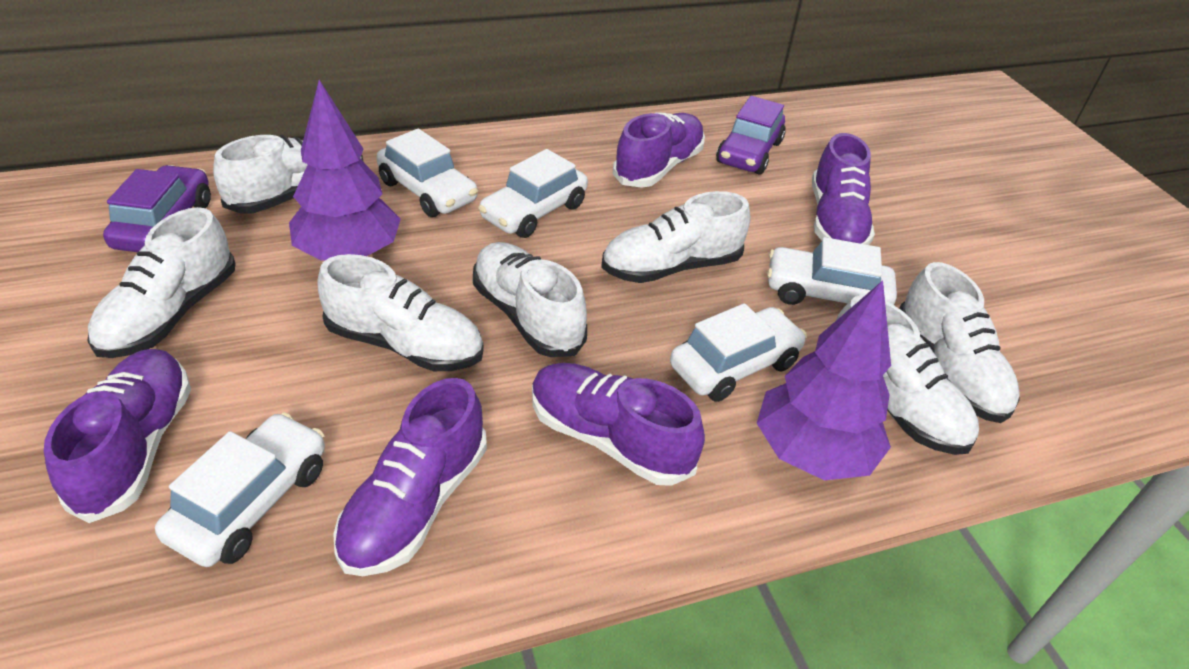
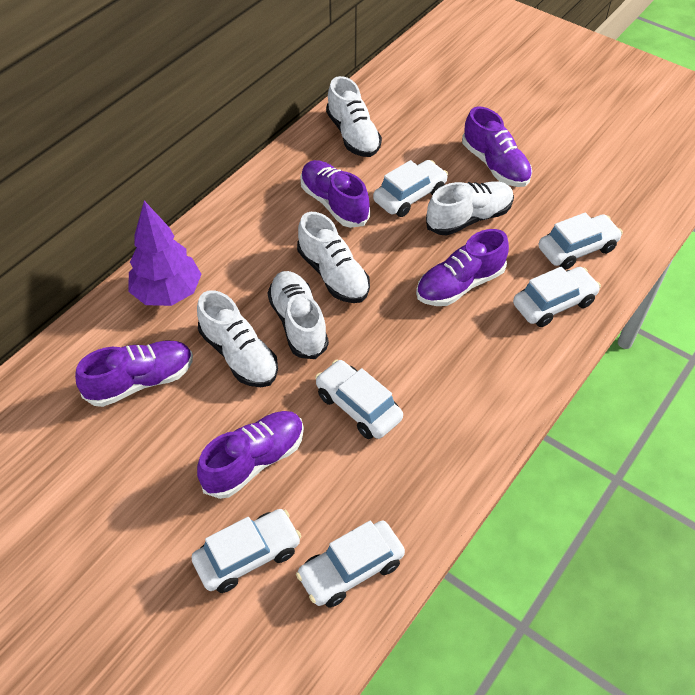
purple car: [103,165,211,252] [716,96,786,175] = 2 -> none = 0
purple tree: [289,80,401,261] [757,281,891,480] = 2 -> [129,201,201,306] = 1
white car: [155,412,325,567] [376,129,478,217] [478,149,588,238] [670,303,807,402] [767,237,897,305] = 5 -> [191,509,301,593] [296,520,405,608] [315,360,403,439] [373,160,448,217] [513,266,601,327] [539,212,623,270] = 6
white shoe: [88,207,236,358] [213,135,363,214] [317,254,484,371] [473,242,587,357] [601,191,750,283] [836,295,979,455] [899,262,1020,423] = 7 -> [197,290,278,387] [268,271,329,359] [297,212,370,303] [326,76,382,157] [426,181,514,235] = 5

